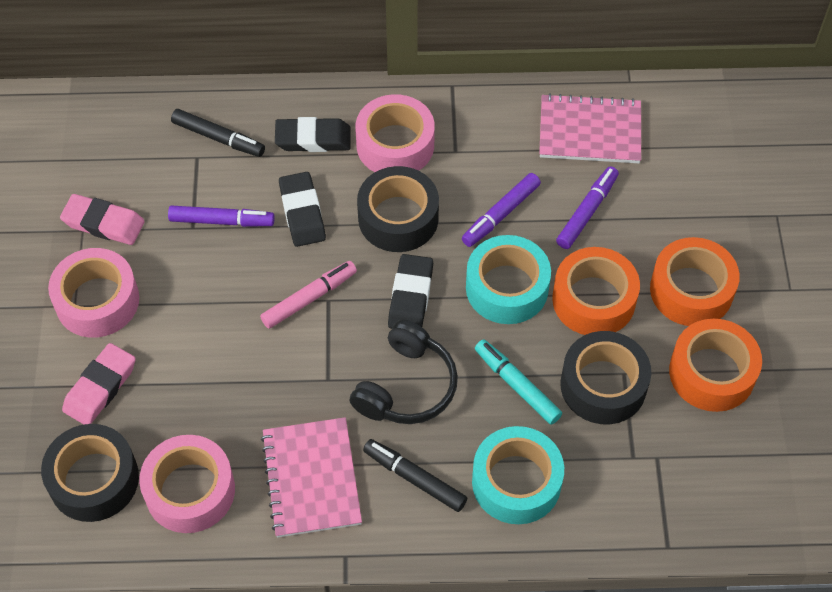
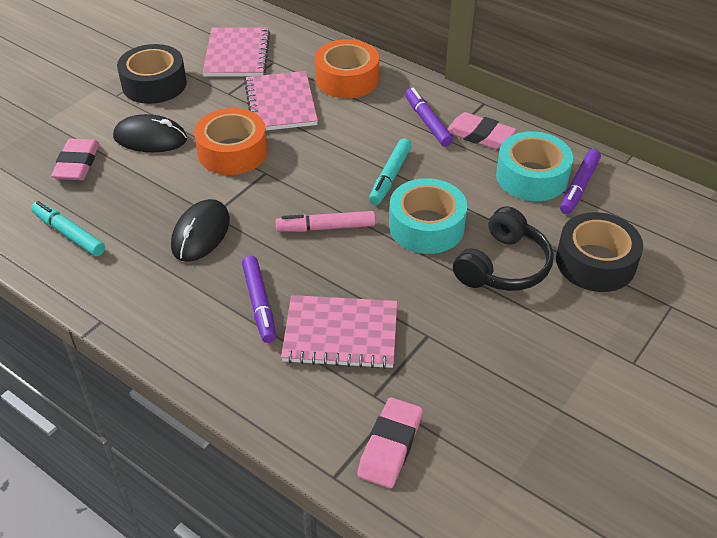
black eraser: [275,117,351,152] [279,172,326,247] [388,254,433,329] = 3 -> none = 0
black marker: [171,109,265,157] [363,439,467,512] = 2 -> none = 0
black mouse: none = 0 -> [113,114,187,152] [171,199,230,262] = 2
black tape: [41,424,139,522] [357,166,439,252] [560,331,651,424] = 3 -> [117,44,187,104] [556,212,643,292] = 2
orange tape: [552,247,640,335] [650,237,740,326] [669,319,762,412] = 3 -> [194,108,268,175] [315,39,379,98] = 2
pink eraser: [60,194,145,245] [62,343,136,425] = 2 -> [51,139,99,180] [357,397,423,488] [447,112,516,149] = 3
pink notebook: [261,417,362,538] [539,93,641,163] = 2 -> [203,27,270,76] [244,71,318,130] [281,295,397,369] = 3
pink tape: [48,248,139,338] [139,435,235,533] [355,94,435,172] = 3 -> none = 0
turquoise marker: [475,339,562,425] = 1 -> [31,201,105,256] [369,138,412,205] = 2

